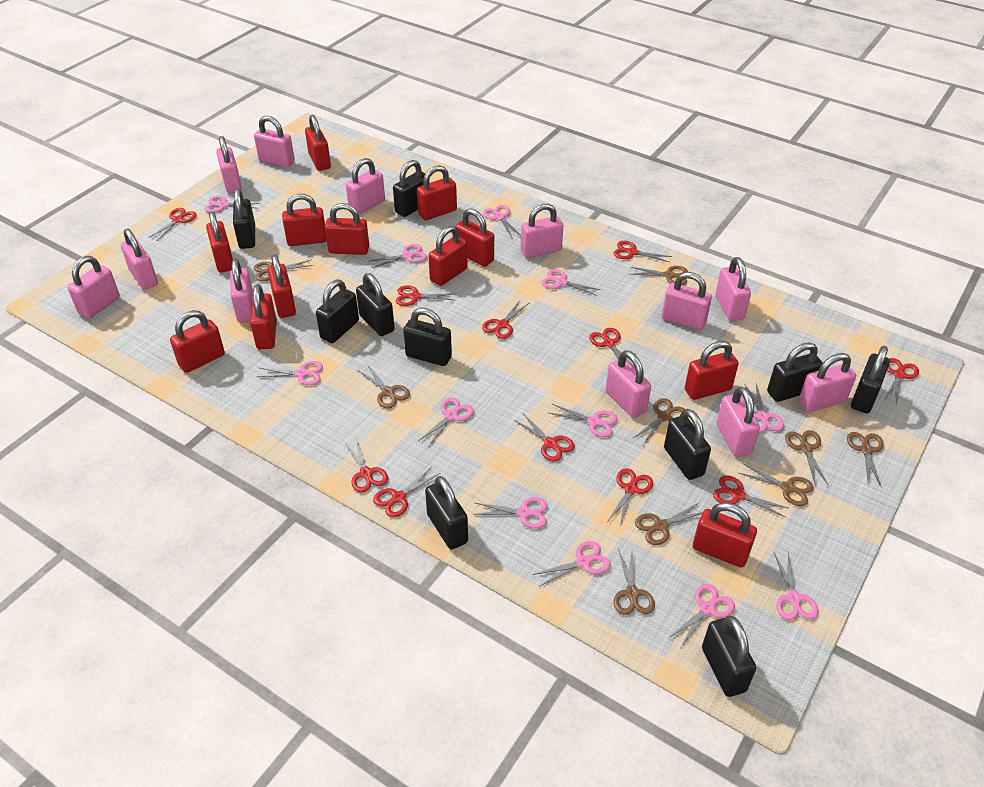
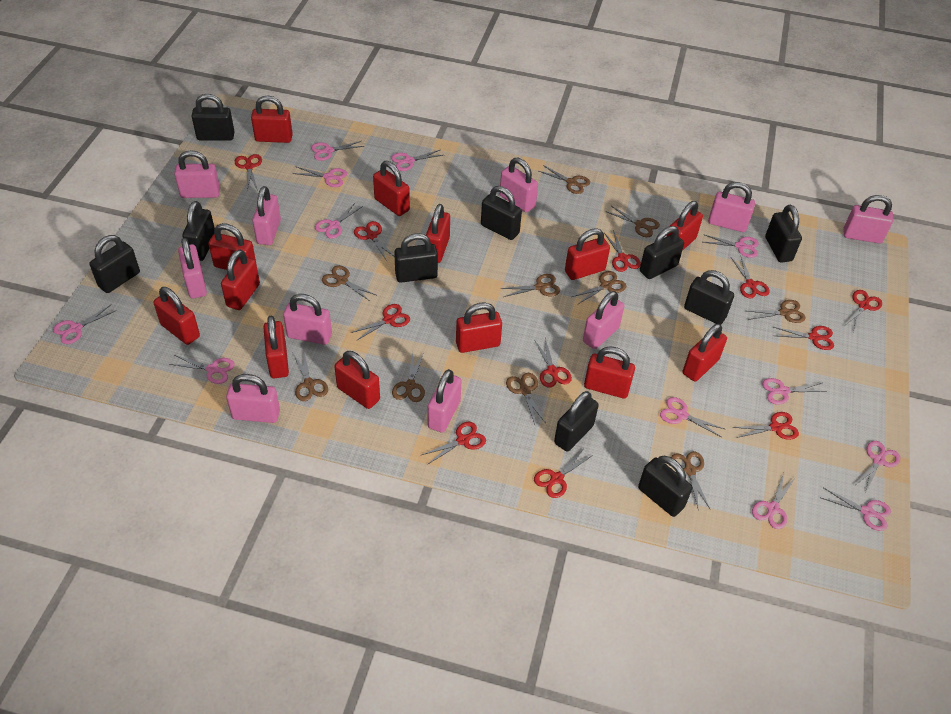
brown scissors: [254,260,313,281] [358,364,410,409] [614,548,655,615] [630,266,688,285] [632,398,685,445] [635,502,703,545] [739,464,814,506] [785,430,828,485] [847,432,884,488] = 9 -> [293,353,328,401] [322,265,376,301] [392,352,425,402] [501,274,560,297] [506,373,546,425] [539,165,590,194] [572,271,626,304] [605,206,660,237] [671,451,710,509] [748,300,806,323] = 10
pink padlock: [68,256,120,318] [121,229,158,290] [216,136,242,193] [230,259,253,323] [254,116,295,167] [346,158,385,214] [521,204,563,258] [606,350,651,418] [662,272,712,330] [715,257,751,321] [717,386,760,457] [799,353,856,412] = 12 -> [174,150,220,198] [178,238,207,298] [226,374,280,423] [252,186,281,245] [283,294,332,345] [428,369,462,433] [499,158,538,212] [583,291,624,349] [708,182,755,232] [843,195,894,243] = 10
red padlock: [170,310,225,373] [206,211,233,273] [250,284,277,349] [268,254,296,318] [282,194,327,246] [305,115,331,171] [325,203,369,255] [417,165,457,220] [428,226,468,286] [455,208,494,267] [685,341,739,400] [693,502,757,568] = 12 -> [153,287,200,345] [208,223,256,270] [221,250,260,310] [251,96,293,143] [263,316,289,378] [334,351,380,409] [373,161,410,216] [426,204,450,263] [456,303,502,353] [565,228,610,280] [584,346,635,399] [666,201,703,251] [683,324,727,382] = 13

